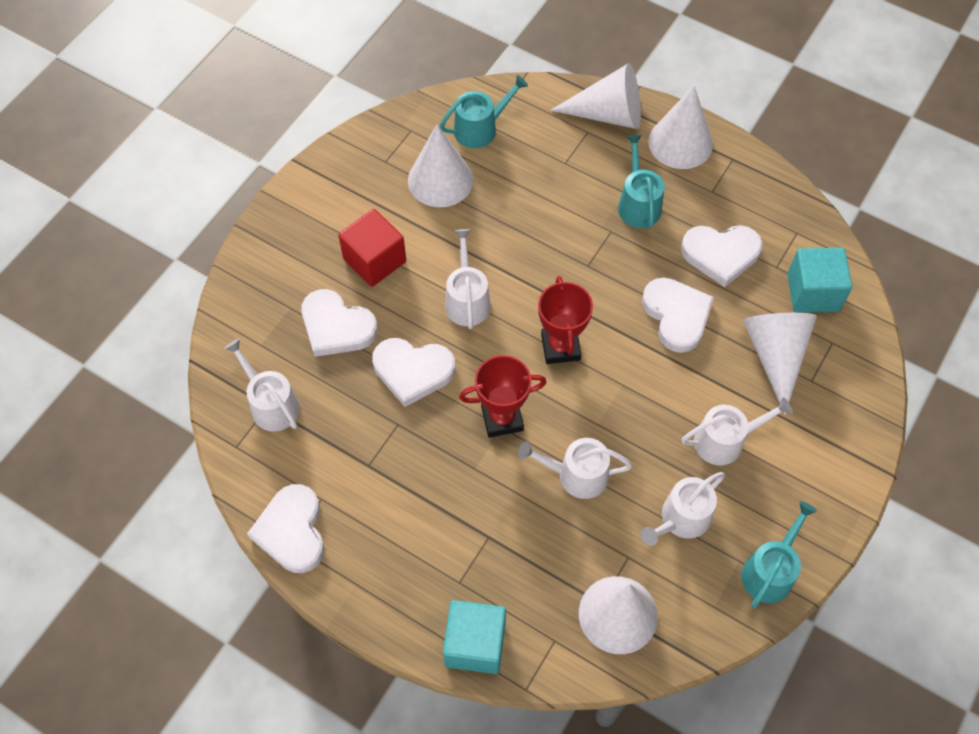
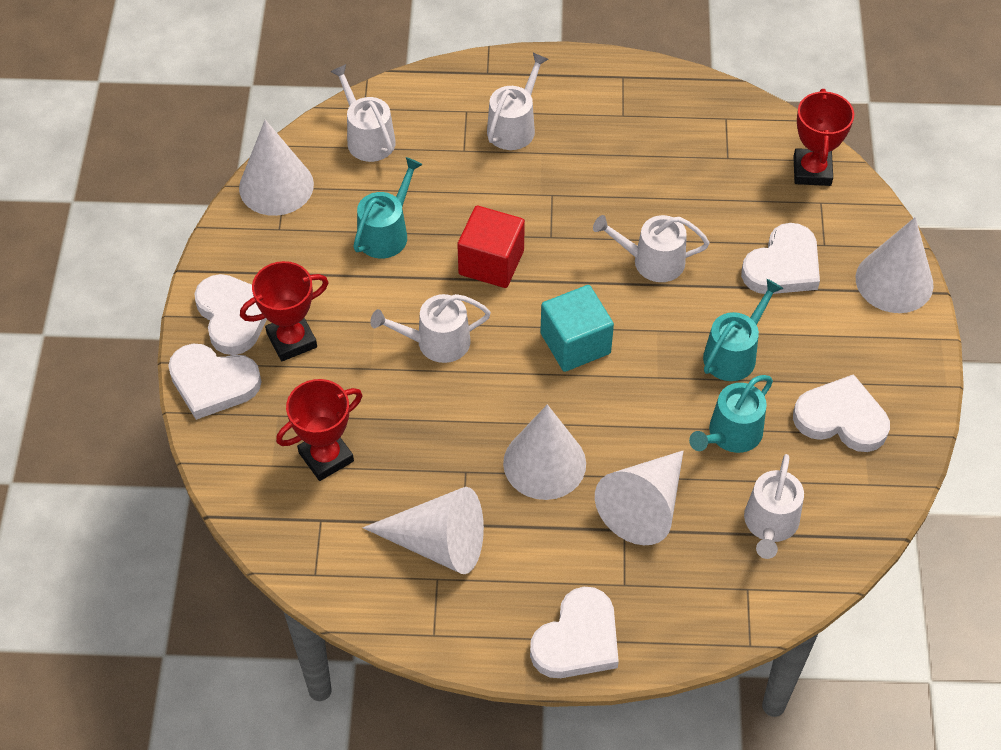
red trophy: [459,355,547,438] [538,276,593,364] = 2 -> [240,261,329,361] [276,379,362,481] [793,89,854,186] = 3
turquoise cube: [443,600,506,674] [787,248,852,312] = 2 -> [540,285,614,372] = 1

